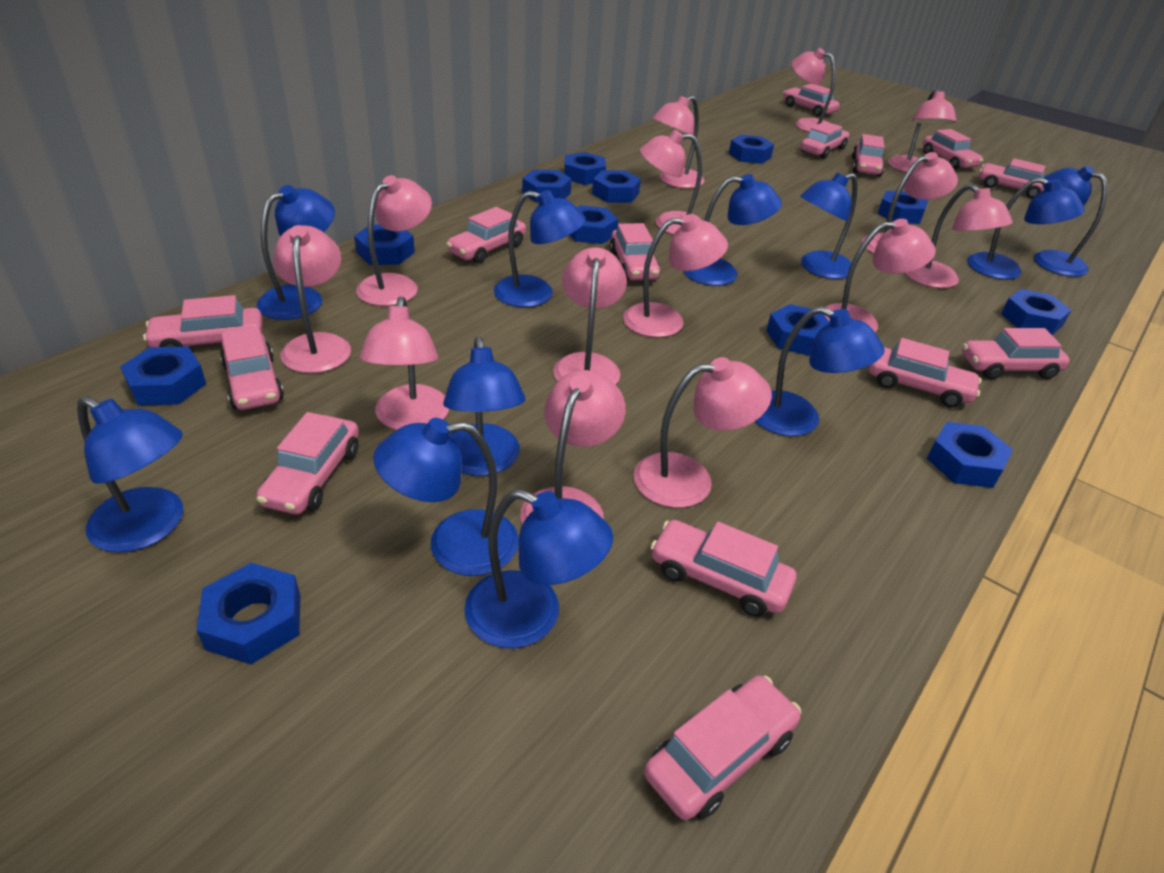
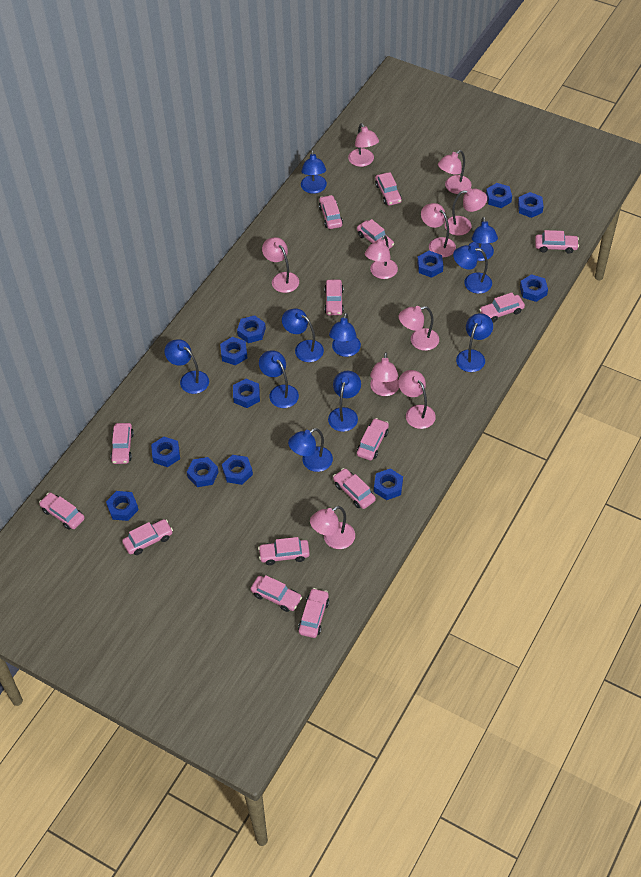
blue lamp: [77,396,183,553] [257,185,335,320] [373,418,518,576] [443,337,525,476] [464,489,613,648] [494,190,586,307] [684,174,782,286] [755,306,885,436] [800,173,858,279] [967,177,1085,279] [1034,165,1107,277] = 11 -> [164,339,209,394] [259,350,299,408] [282,309,324,362] [288,428,333,472] [301,150,327,194] [328,371,361,432] [329,313,361,357] [453,245,492,294] [456,313,493,372] [468,217,498,261] = 10
pink lamp: [273,225,351,373] [356,175,432,306] [359,297,449,430] [520,370,626,524] [553,247,627,385] [623,214,728,337] [633,357,772,508] [640,130,702,234] [652,96,705,188] [792,48,836,132] [825,219,936,332] [862,152,958,254] [888,89,957,172] [905,184,1013,288] = 14 -> [262,237,299,293] [310,506,355,549] [348,123,379,167] [365,235,398,279] [370,352,399,396] [398,370,436,429] [399,306,439,351] [421,203,456,258] [438,150,471,194] [445,188,487,236] = 10

